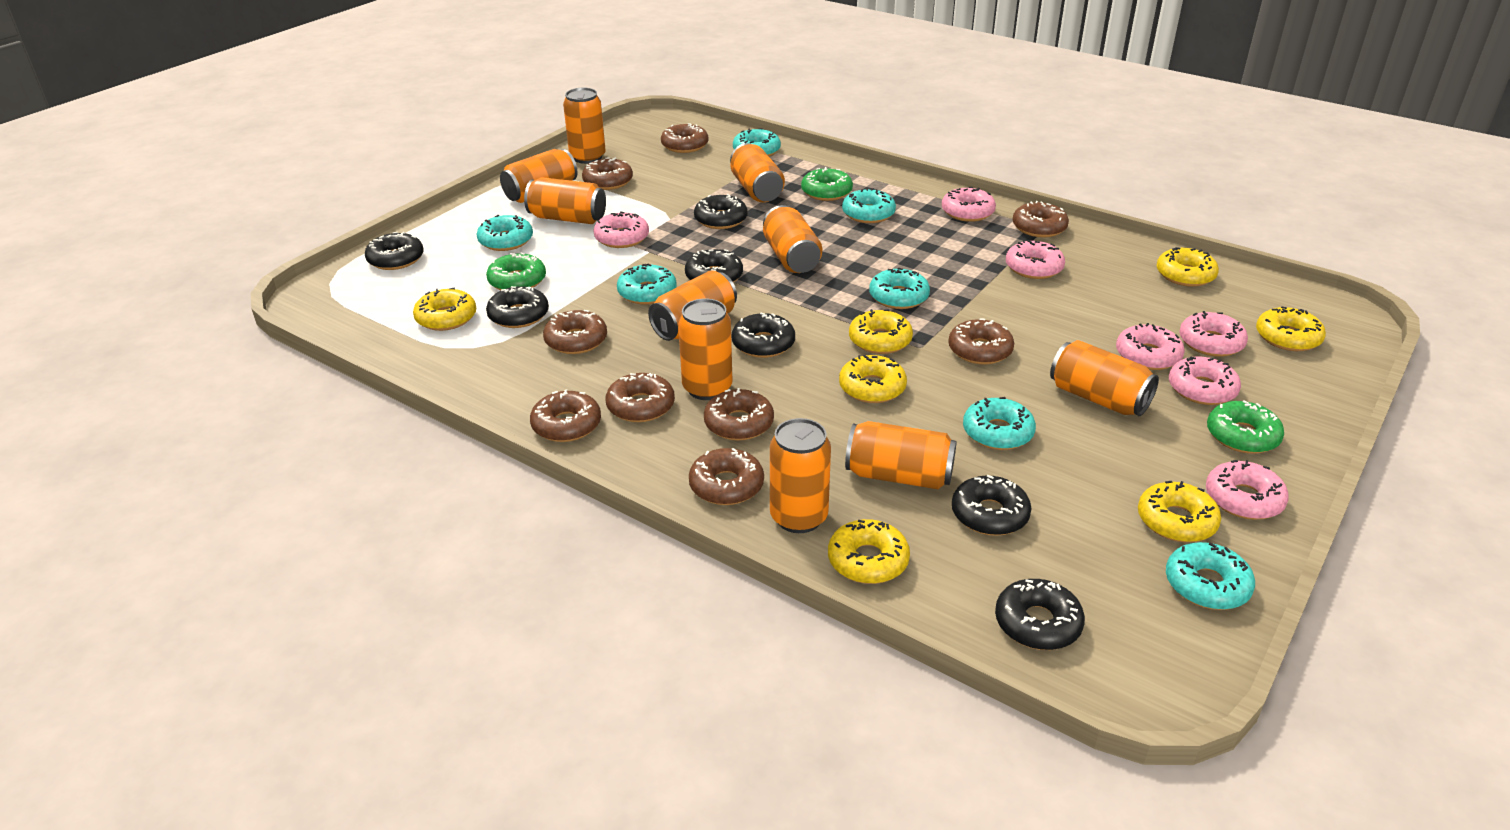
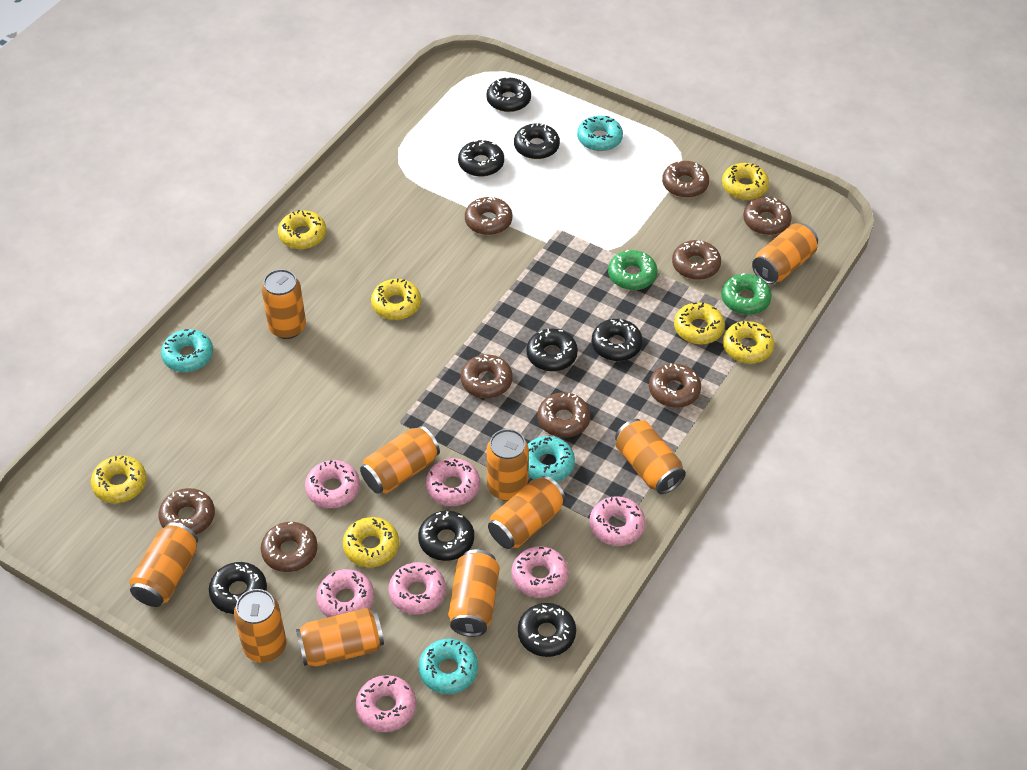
black donut: [365,232,424,270] [486,286,549,328] [685,249,743,283] [694,194,747,229] [732,313,795,358] [952,475,1032,536] [995,579,1085,650] = 7 -> [209,562,267,614] [418,511,474,561] [458,140,504,177] [486,77,531,112] [514,123,560,159] [518,603,576,657] [526,329,578,371] [592,319,643,361] = 8
green donut: [486,252,546,290] [801,167,853,201] [1207,400,1284,454] = 3 -> [608,250,657,290] [721,273,772,315] = 2
turquoise donut: [476,215,533,251] [617,263,677,304] [733,128,781,156] [842,188,896,223] [869,267,930,309] [963,397,1036,450] [1166,542,1255,610] = 7 -> [161,329,213,372] [418,639,478,694] [528,436,575,482] [577,116,623,151] = 4

